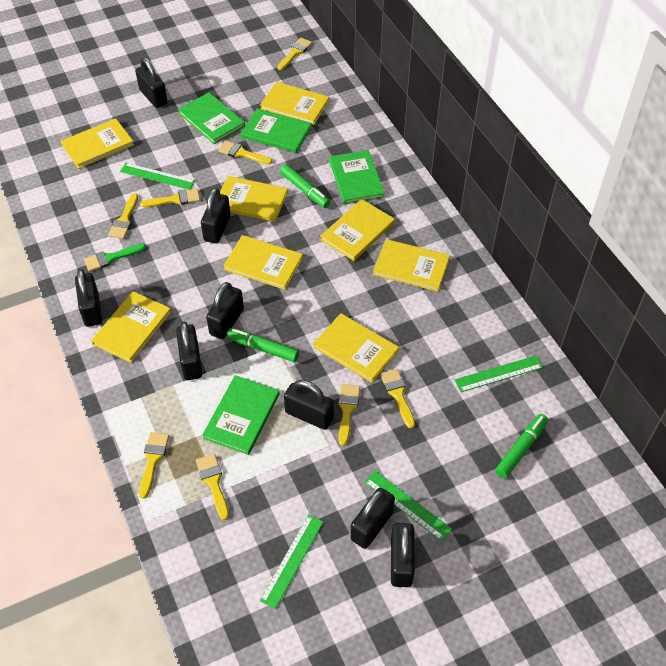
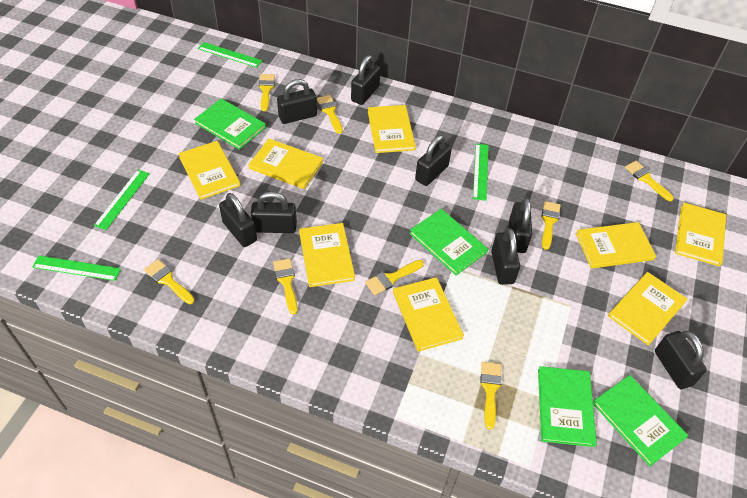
green brush: [84,243,146,272] = 1 -> none = 0
green marker: [227,328,299,362] [280,164,330,208] [495,414,548,478] = 3 -> none = 0

